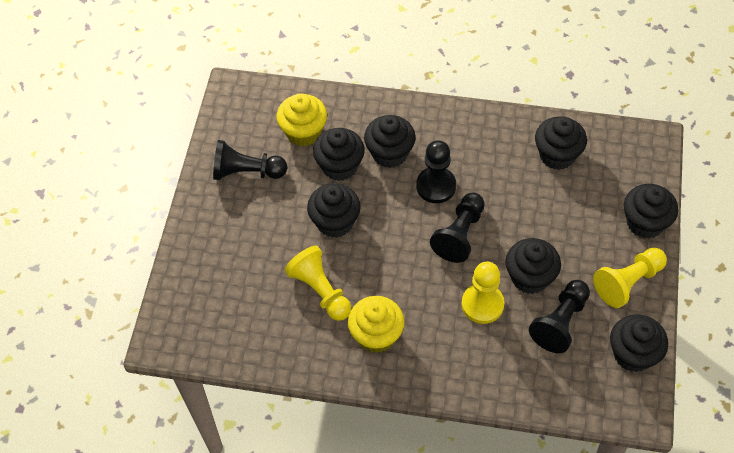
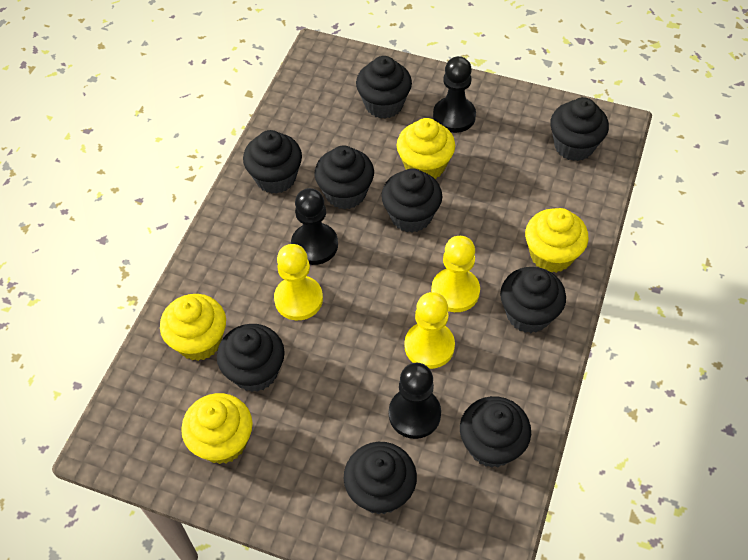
black cupcake: [307,183,361,238] [313,128,365,181] [364,115,416,168] [505,238,561,294] [535,117,587,170] [610,314,668,372] [624,184,678,239] = 7 -> [217,324,285,392] [243,130,302,194] [314,145,374,209] [344,442,417,515] [356,56,412,119] [381,168,442,233] [460,396,531,468] [500,267,566,333] [550,97,609,161] = 9
black pawn: [213,140,287,180] [416,140,456,203] [430,192,485,263] [529,280,590,353] = 4 -> [291,188,338,265] [389,363,441,439] [433,56,476,133] = 3
yellow cupcake: [276,94,327,146] [348,296,405,353] = 2 -> [160,294,226,361] [181,393,252,464] [397,118,455,179] [525,208,588,273] = 4

